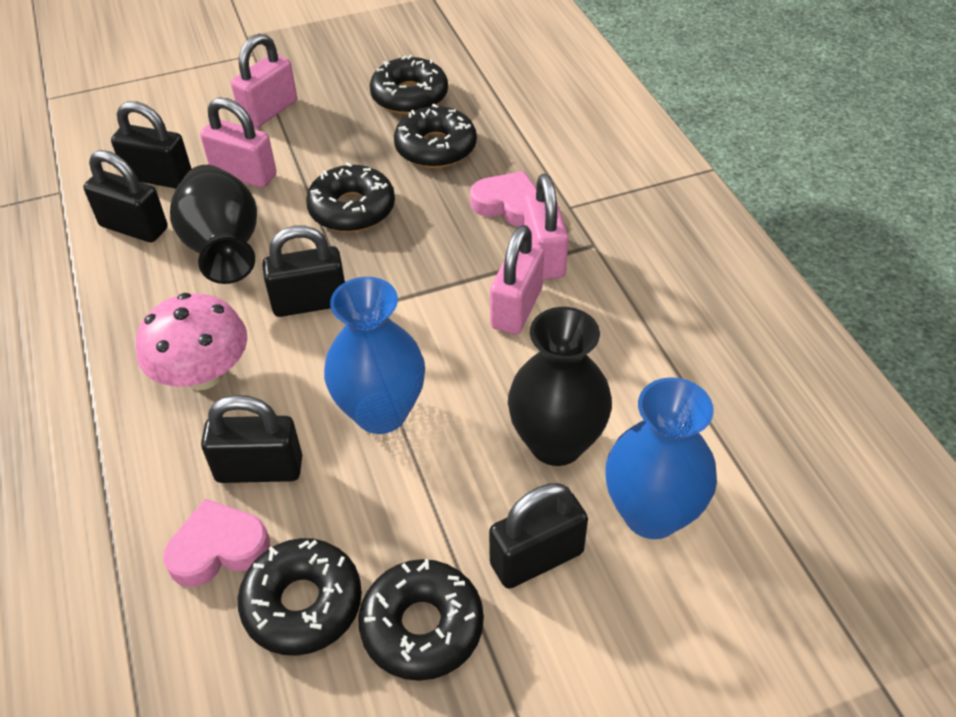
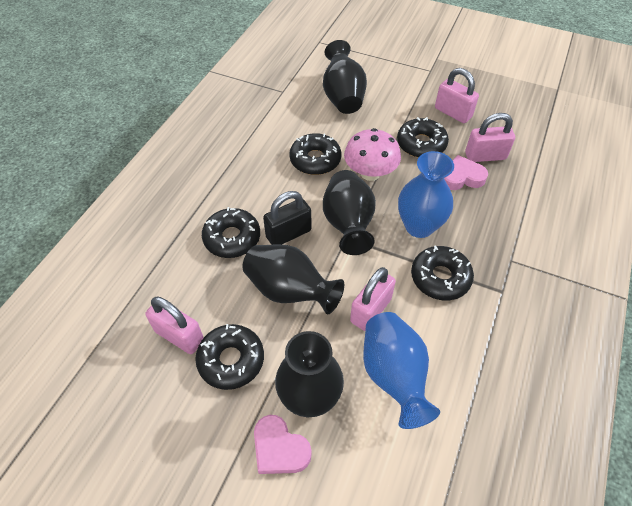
black padlock: [84,150,168,242] [111,101,192,189] [201,395,302,483] [262,225,345,317] [489,483,588,589] = 5 -> [263,191,311,245] = 1
black vase: [170,165,257,284] [508,307,612,466] = 2 -> [242,244,344,314] [275,331,344,417] [323,40,367,114] [323,170,376,255] = 4

